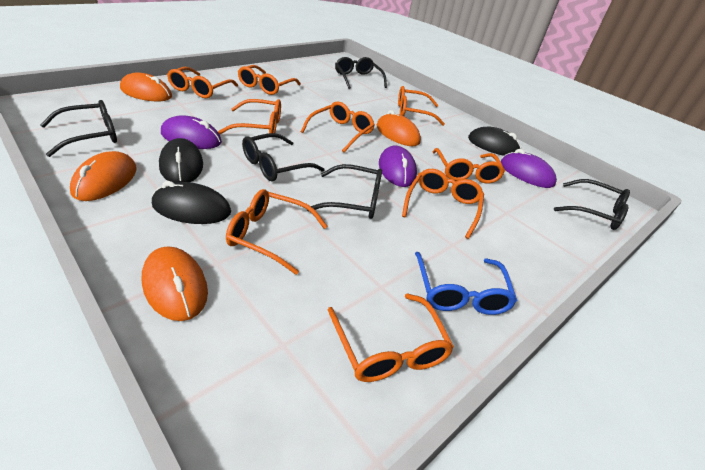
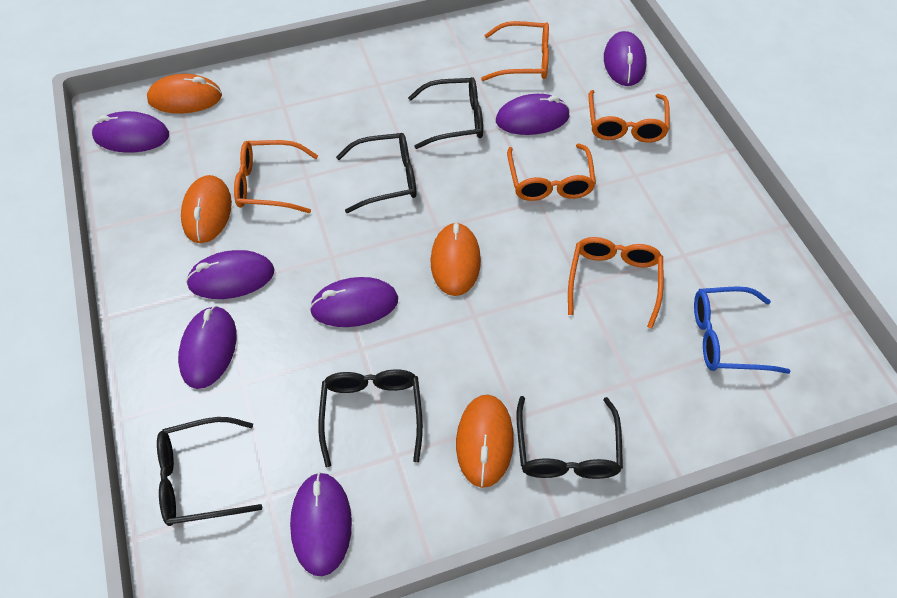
black mouse: [152,181,231,224] [159,138,203,183] [468,127,521,156] = 3 -> none = 0
orange glasses: [167,67,238,98] [218,99,281,134] [226,189,328,275] [238,65,301,95] [301,101,375,152] [328,293,454,382] [398,86,445,126] [402,169,484,239] [433,148,505,184] = 9 -> [234,140,318,213] [481,21,549,81] [507,144,596,201] [568,237,664,329] [588,90,670,143] = 5
purple mouse: [161,115,222,149] [379,145,417,187] [500,149,557,188] = 3 -> [92,111,169,153] [178,306,237,389] [186,250,275,299] [290,472,352,576] [309,277,398,327] [496,94,570,135] [604,31,647,86] = 7

